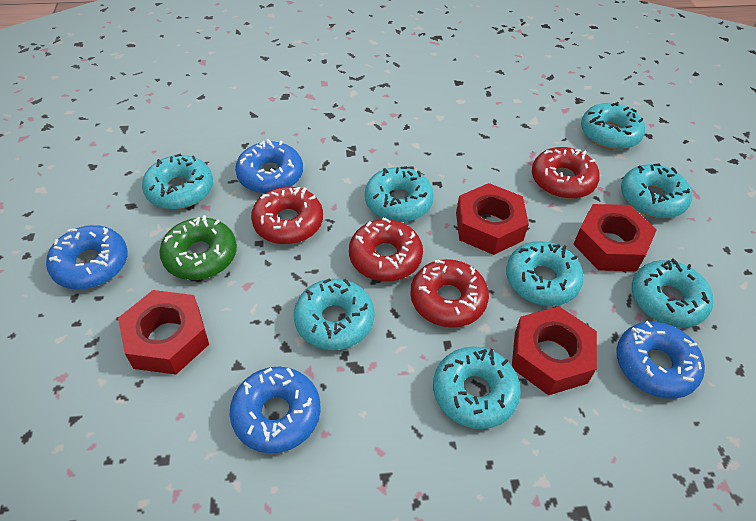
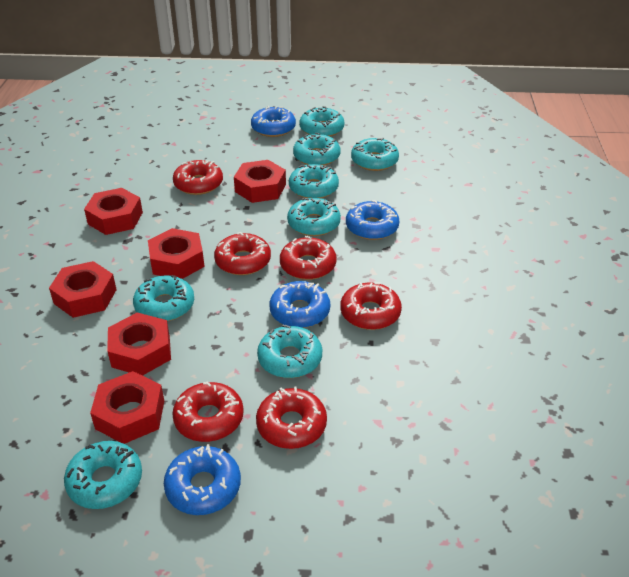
green donut: [159,215,237,280] = 1 -> none = 0
red donut: [251,186,323,244] [349,218,423,281] [410,259,489,328] [532,147,600,199] = 4 -> [172,381,244,442] [173,160,223,195] [214,232,271,275] [256,386,327,449] [280,236,336,280] [340,282,402,330] = 6
red nut: [118,290,209,375] [456,183,529,255] [512,306,597,395] [573,204,657,271] = 4 -> [49,261,117,318] [84,188,143,235] [90,371,164,444] [107,312,171,376] [148,228,205,279] [234,160,286,203] = 6

